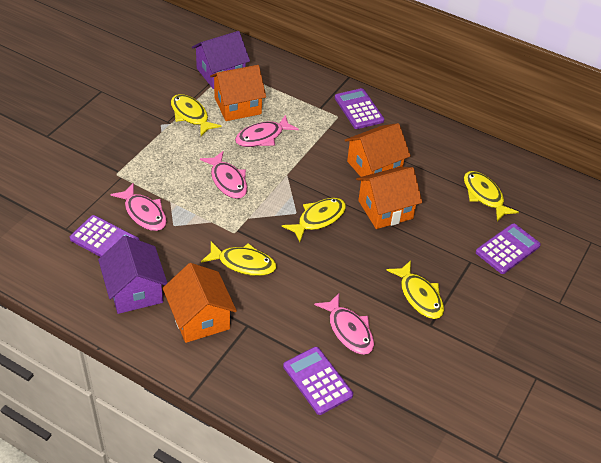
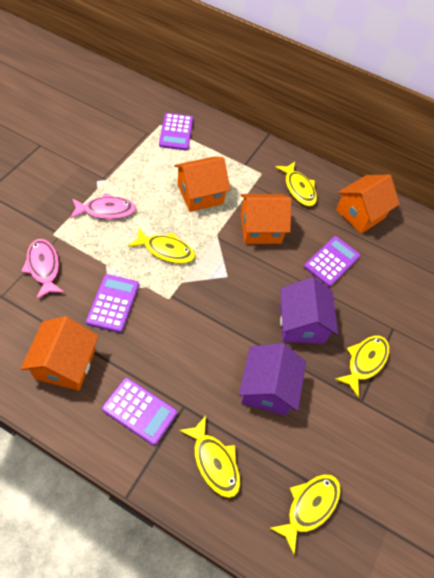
pink fish: [110,183,167,231] [200,151,247,199] [235,115,299,147] [314,293,374,355] = 4 -> [21,239,64,299] [70,193,136,219] = 2

